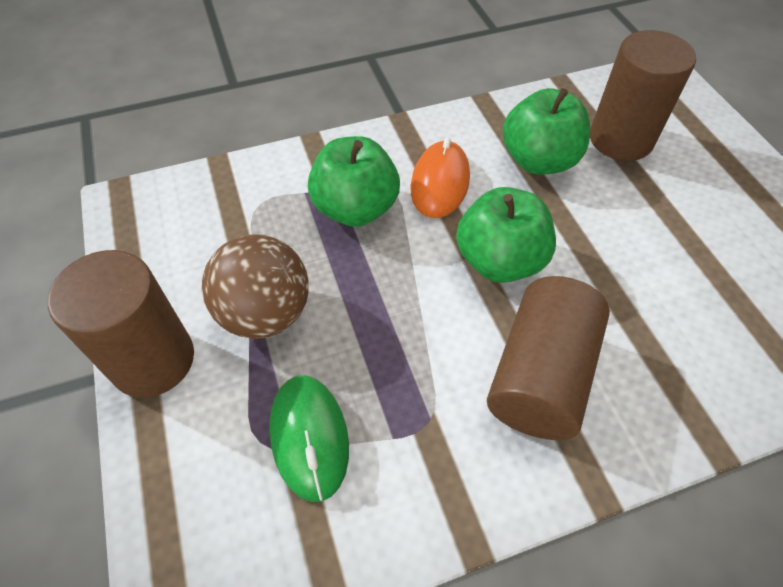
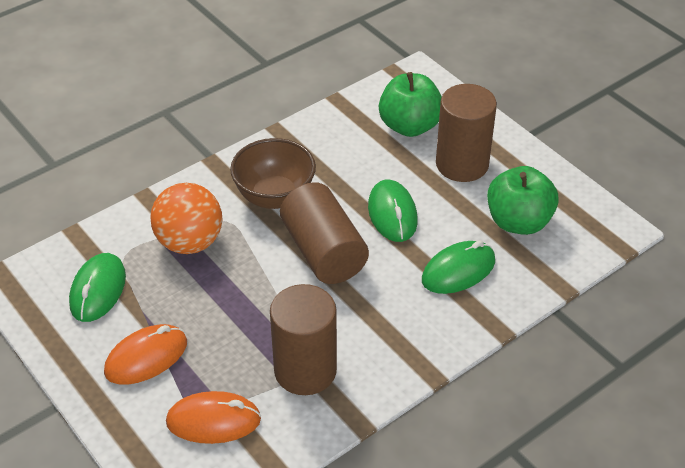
brown ball: [202,234,309,339] = 1 -> none = 0
brown bowl: none = 0 -> [230,138,316,209] = 1
green apple: [308,136,400,227] [456,187,556,283] [503,88,590,175] = 3 -> [379,72,442,137] [487,166,559,235] = 2
green mouse: [269,375,349,502] = 1 -> [69,253,126,322] [368,180,418,242] [422,241,495,294] = 3
orange ball: none = 0 -> [150,183,223,254] = 1
orange mouse: [410,138,470,218] = 1 -> [104,324,187,384] [166,391,261,444] = 2

